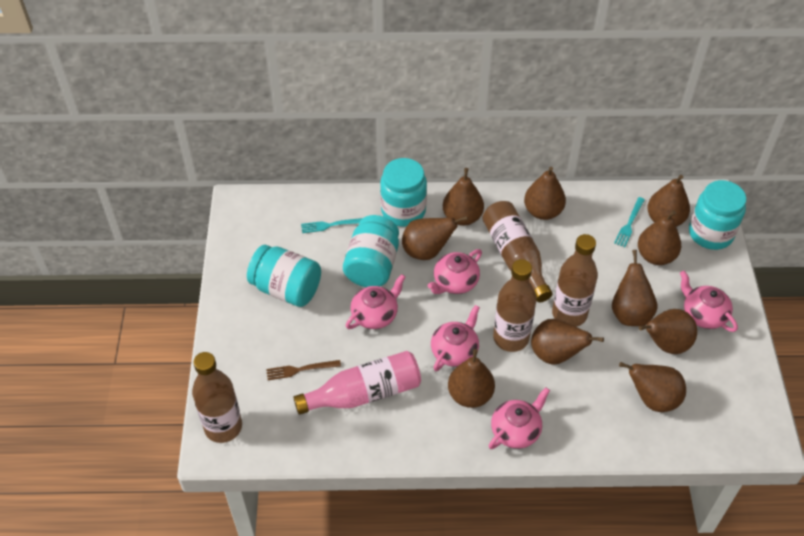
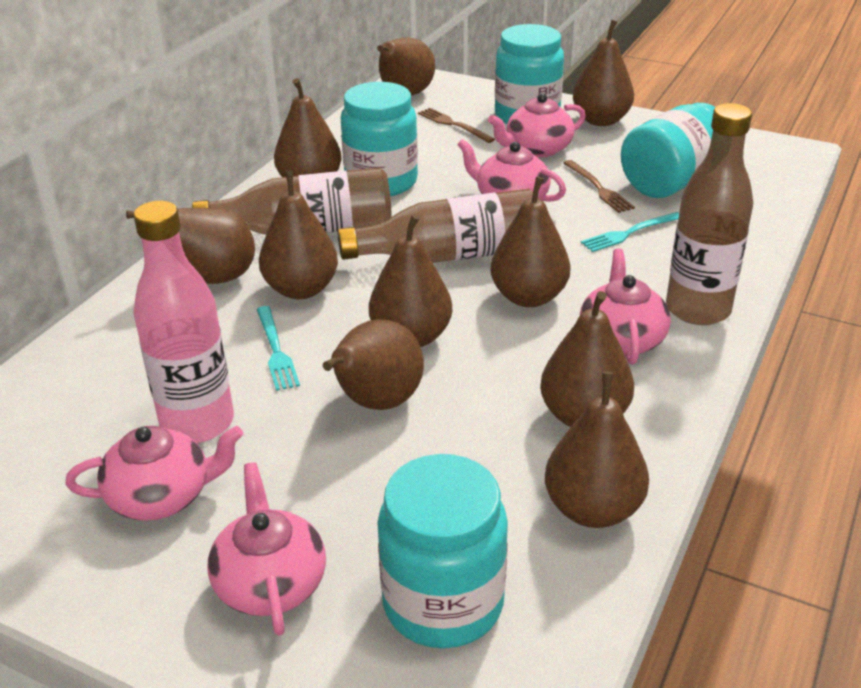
brown bottle: [192,352,242,443] [482,201,552,302] [493,259,536,352] [552,234,598,327] = 4 -> [192,168,392,235] [337,189,539,263] [666,103,753,325] = 3
brown fork: [266,360,341,380] = 1 -> [418,108,495,143] [563,160,635,213] = 2

